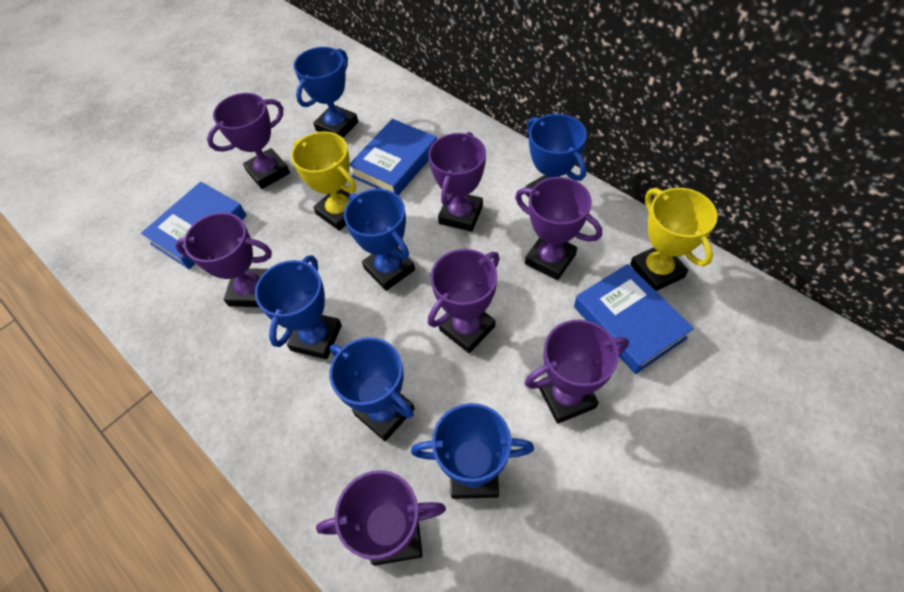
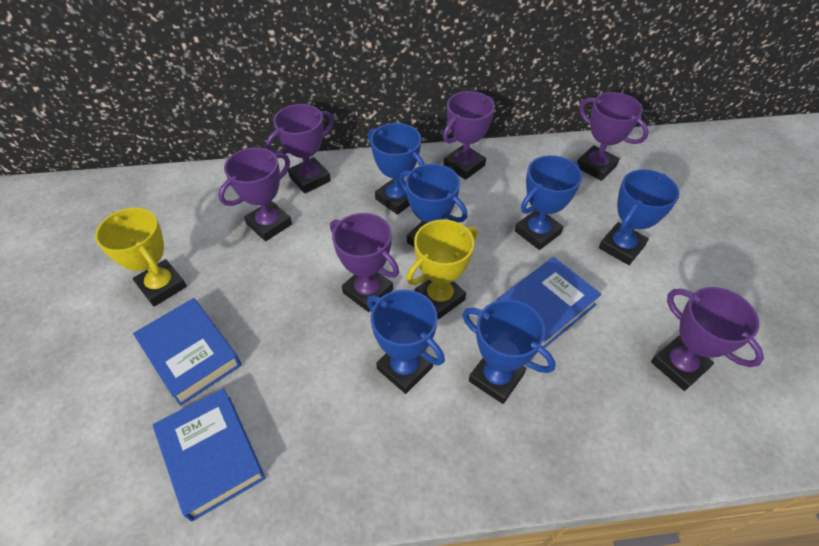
purple trophy: [175,212,272,307] [207,93,290,189] [316,470,446,566] [428,132,486,232] [428,249,500,353] [515,177,602,280] [525,320,629,424] = 7 -> [218,147,292,241] [266,104,334,194] [330,213,399,312] [443,91,495,180] [577,92,649,181] [651,287,764,391] = 6

